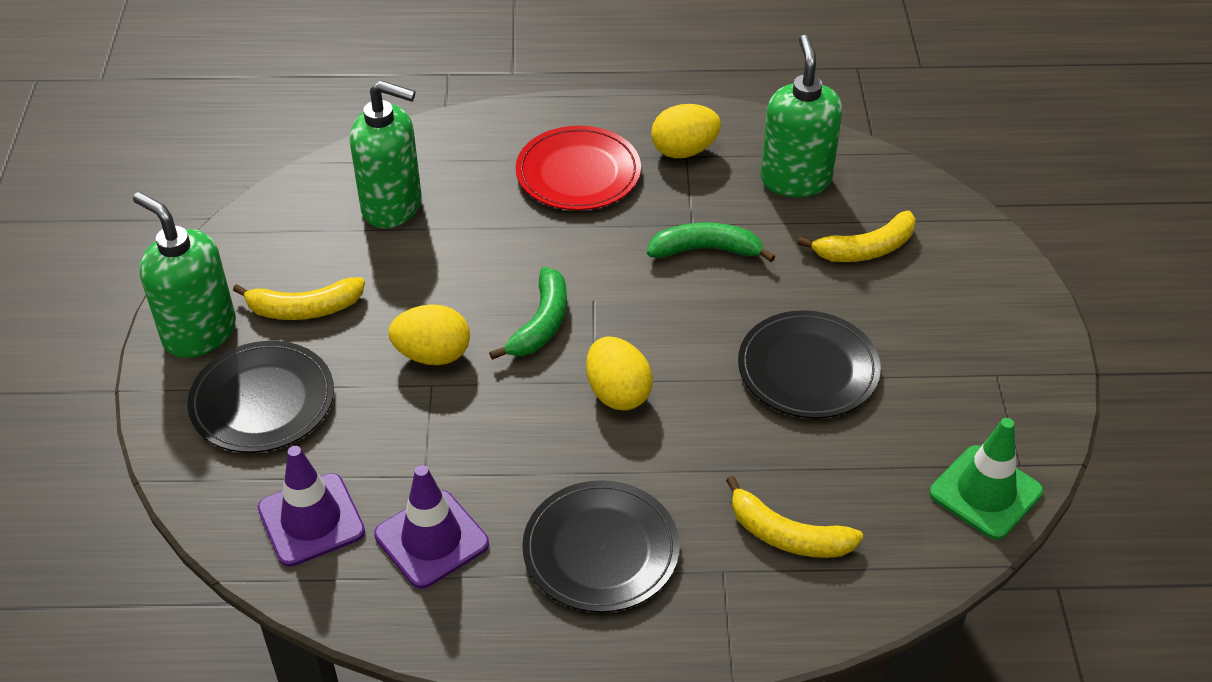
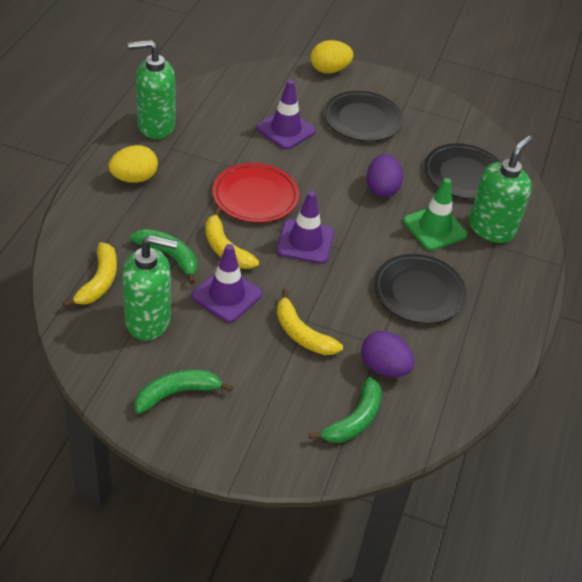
green banana: [489,267,567,360] [647,222,776,262] = 2 -> [130,229,197,284] [135,370,233,414] [309,377,382,443] = 3
purple egg: none = 0 -> [361,331,414,377] [366,154,403,197] = 2
purple traffic cone: [258,446,365,567] [374,465,489,589] = 2 -> [191,244,262,323] [256,80,316,150] [277,191,334,264] = 3
yellow egg: [388,304,470,365] [586,336,653,410] [651,104,721,158] = 3 -> [109,145,158,183] [311,40,353,74] = 2

